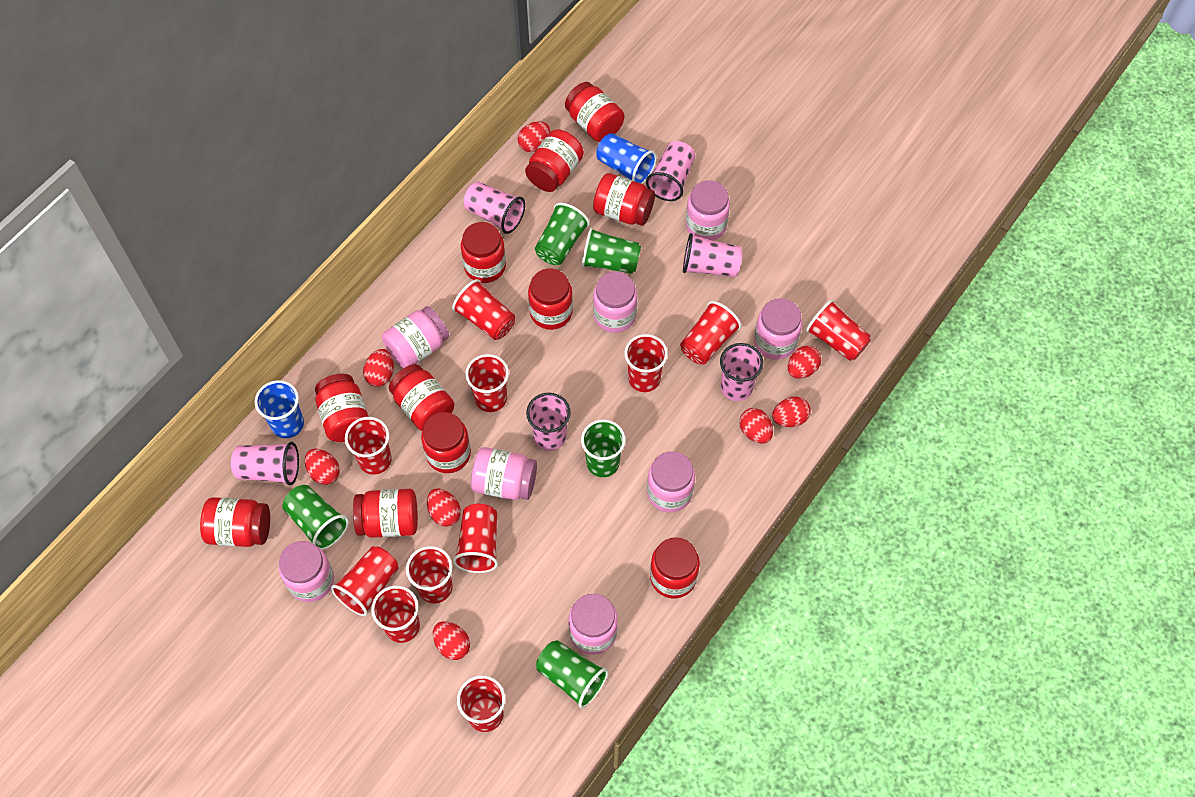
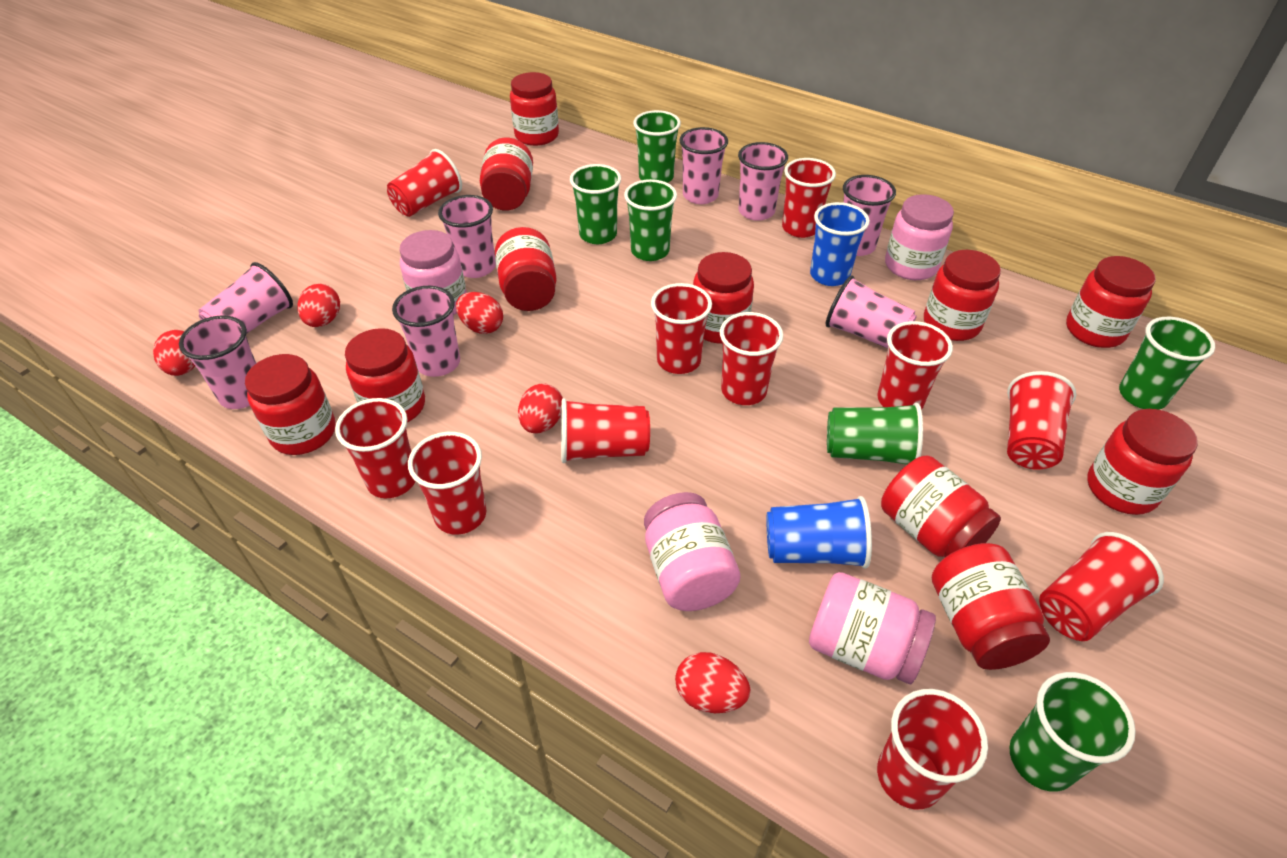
green cup: [282,485,349,550] [535,203,590,265] [536,640,608,708] [581,228,641,274] [581,419,626,477] = 5 -> [570,164,621,244] [624,179,677,261] [633,110,681,183] [827,403,923,465] [1010,672,1136,792] [1119,317,1215,410] = 6
pink cup: [231,442,299,485] [464,182,525,234] [526,393,571,451] [646,141,695,201] [683,233,742,277] [720,343,763,401] = 6 -> [179,316,256,409] [199,262,293,334] [392,286,460,377] [438,195,496,278] [679,127,728,204] [738,142,788,221] [826,275,917,349] [843,175,896,256] = 8
pink jar: [279,541,334,602] [382,306,449,368] [471,447,537,500] [568,594,618,655] [593,272,637,333] [647,451,695,513] [685,180,730,240] [754,298,802,360] = 8 -> [400,230,467,315] [644,492,740,611] [809,572,936,684] [885,194,954,280] = 4
red egg: [305,449,340,485] [363,349,394,387] [427,488,461,527] [433,621,470,660] [518,121,550,152] [739,408,773,444] [772,397,811,427] [788,346,821,379] = 8 -> [153,330,195,376] [297,284,340,327] [456,292,503,334] [518,383,563,433] [675,652,750,713] = 5

